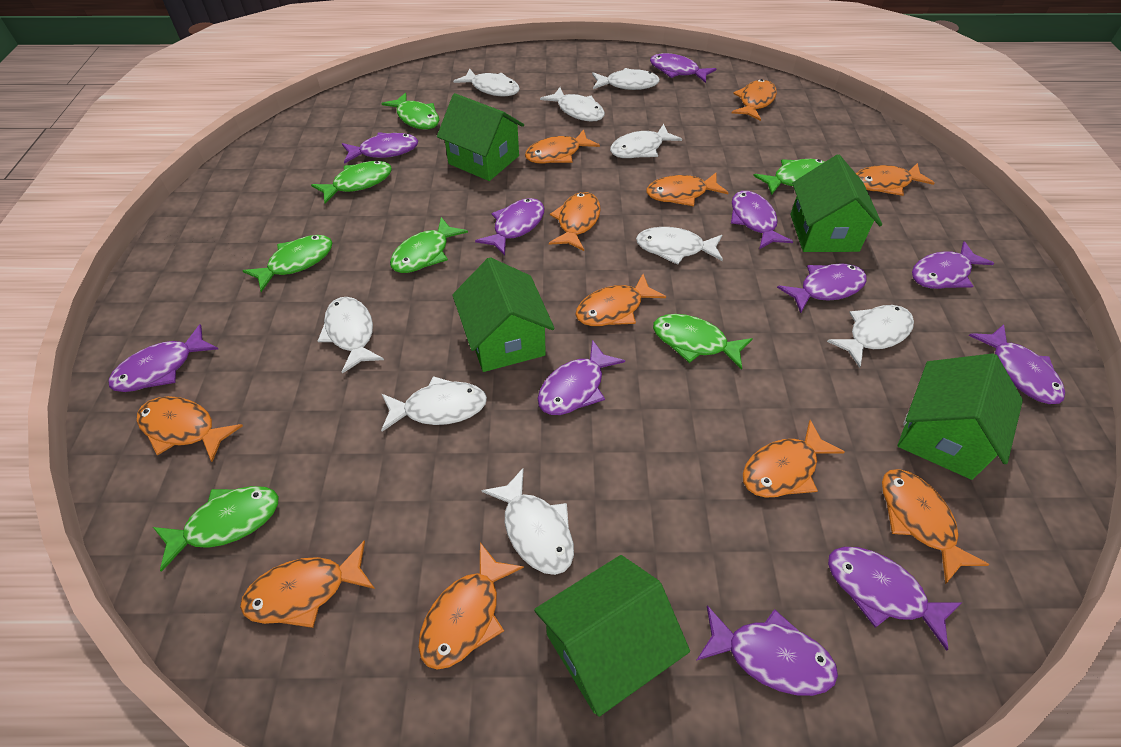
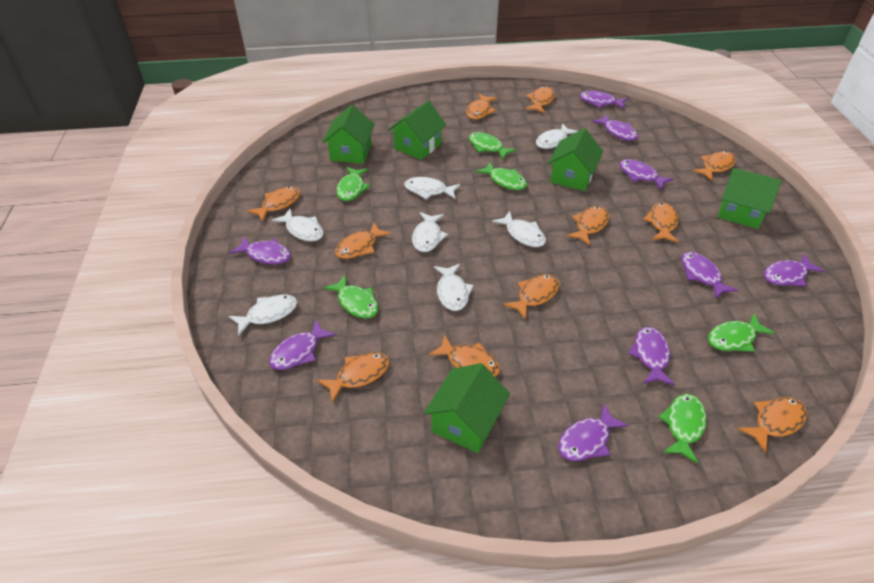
green fish: [153,486,278,572] [242,235,332,292] [311,161,392,204] [381,92,439,129] [390,217,468,273] [653,314,753,370] [753,159,825,195] = 7 -> [323,275,379,319] [336,167,370,201] [469,132,517,160] [476,162,527,190] [659,394,707,464] [708,313,775,352] = 6
purple fish: [108,324,218,392] [342,132,418,164] [475,198,544,256] [538,340,625,415] [650,53,716,83] [696,605,838,696] [731,191,793,249] [777,263,867,313] [828,547,962,651] [912,241,994,289] [969,324,1065,404] = 11 -> [229,236,291,265] [269,320,336,370] [558,404,629,461] [580,91,628,109] [592,114,638,141] [619,159,673,190] [628,327,675,386] [681,252,738,299] [764,254,825,286] = 9
white fish: [318,297,384,374] [381,376,487,431] [453,68,520,96] [481,468,574,575] [540,87,605,122] [592,68,660,90] [610,124,682,158] [636,227,723,265] [827,305,914,368] = 9 -> [228,295,297,336] [272,208,324,241] [404,177,460,199] [412,212,448,252] [434,264,474,311] [492,211,546,247] [536,123,578,149] = 7

